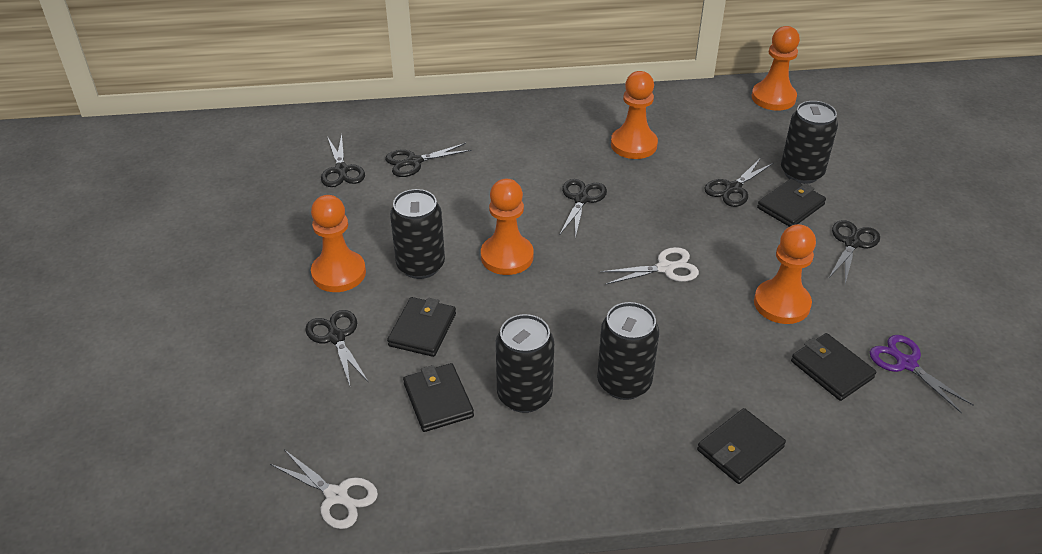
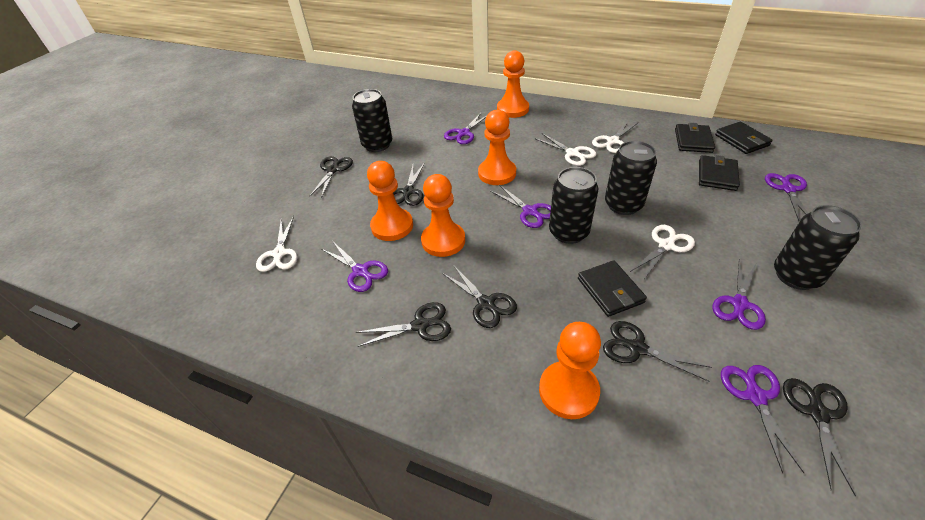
black wallet: [387,297,456,357] [403,363,474,432] [697,408,786,484] [757,179,826,227] [791,333,876,401] = 5 -> [578,260,647,317] [675,123,715,153] [699,155,740,191] [715,122,773,154] = 4
purple scissors: [870,335,974,414] = 1 -> [321,241,388,292] [444,113,486,144] [490,185,551,228] [712,259,766,330] [721,365,804,474] [765,173,808,221] = 6
white scissors: [270,449,378,529] [600,247,699,285] = 2 -> [256,216,297,272] [536,133,596,166] [592,121,638,153] [630,225,695,279] = 4

